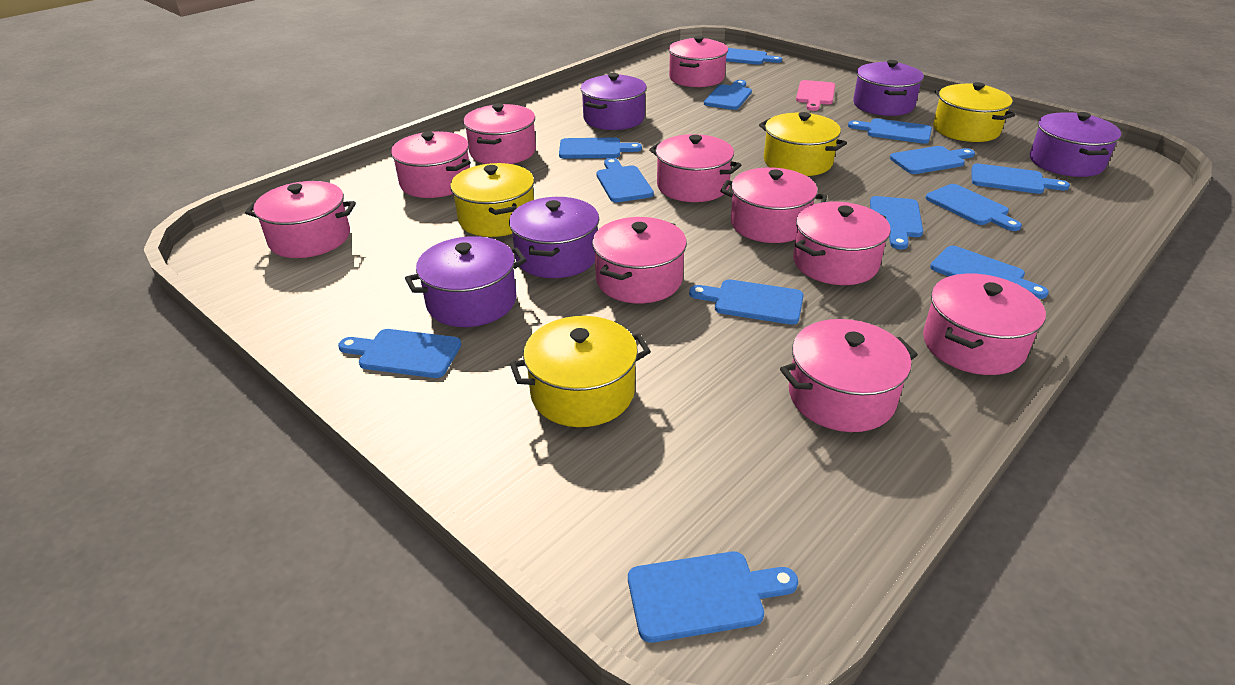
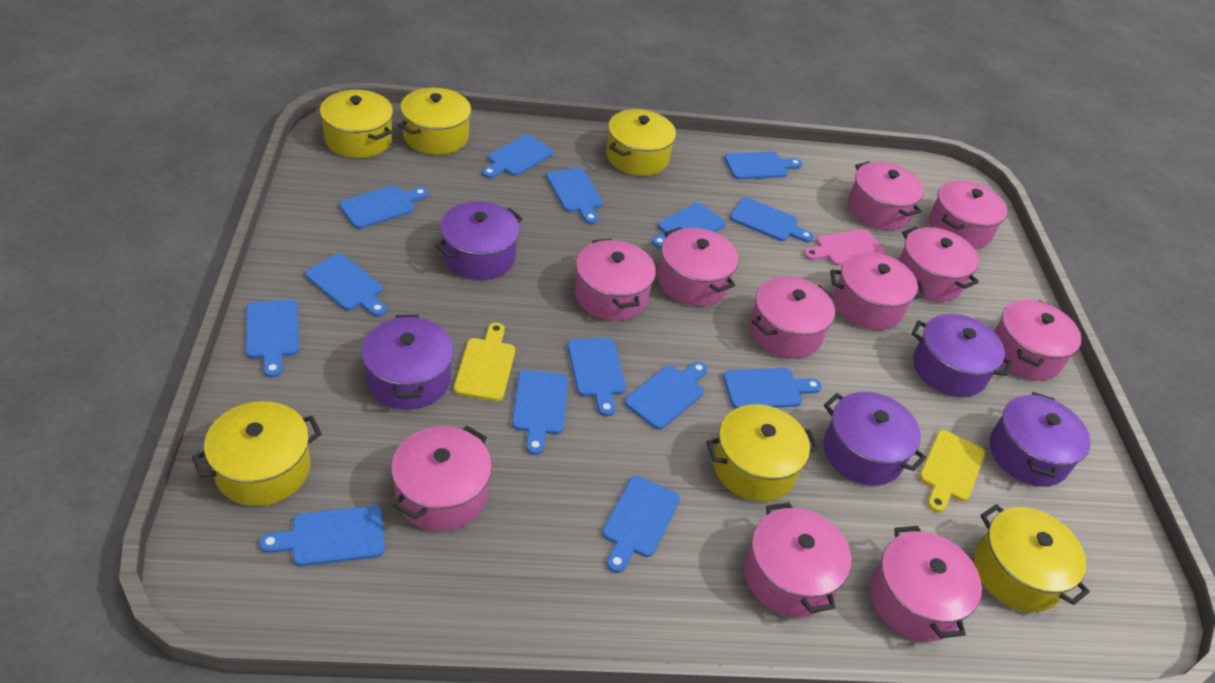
blue cutting board: [338,329,461,378] [559,138,642,159] [596,158,654,202] [628,552,798,643] [689,279,804,325] [704,80,752,110] [726,48,782,65] [848,118,932,144] [870,196,923,249] [890,146,975,174] [925,184,1022,231] [930,246,1049,299] [972,164,1070,194] = 13 -> [246,300,299,378] [259,506,385,566] [305,254,387,317] [339,185,428,229] [482,135,554,178] [512,370,568,455] [546,168,603,224] [567,338,626,417] [602,476,680,573] [624,362,707,430] [652,203,726,248] [723,368,822,409] [724,152,802,179] [730,197,814,242] = 14
pink pot: [245,181,356,258] [391,131,471,198] [463,103,536,164] [592,217,687,303] [649,134,741,202] [668,36,728,87] [721,167,827,243] [780,319,918,432] [793,202,891,285] [923,273,1046,375] = 10 -> [391,426,492,531] [575,238,656,321] [658,227,738,306] [744,502,851,617] [749,276,835,359] [830,252,925,330] [848,161,924,230] [870,526,982,641] [898,227,979,302] [929,180,1007,249] [994,300,1082,381] = 11
yellow cutting board: none = 0 -> [454,323,515,401] [919,430,985,513] = 2
yellow pot: [450,163,534,237] [510,316,651,427] [759,112,847,176] [933,82,1016,142] = 4 -> [192,401,322,506] [320,90,393,158] [398,88,472,155] [606,109,676,176] [706,404,819,502] [974,504,1090,612] = 6

